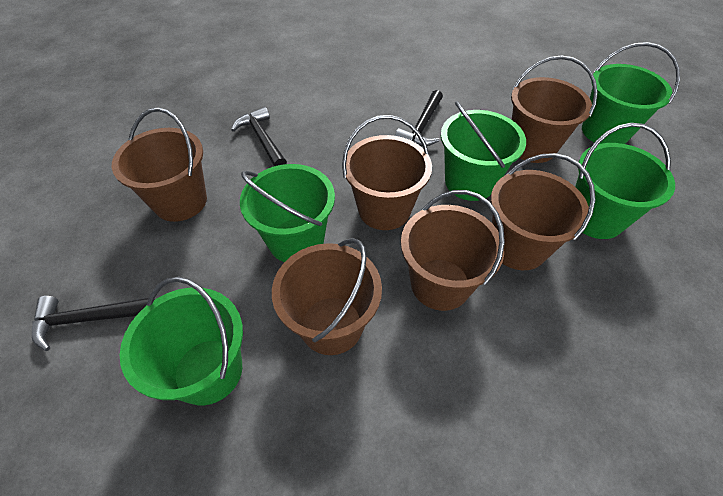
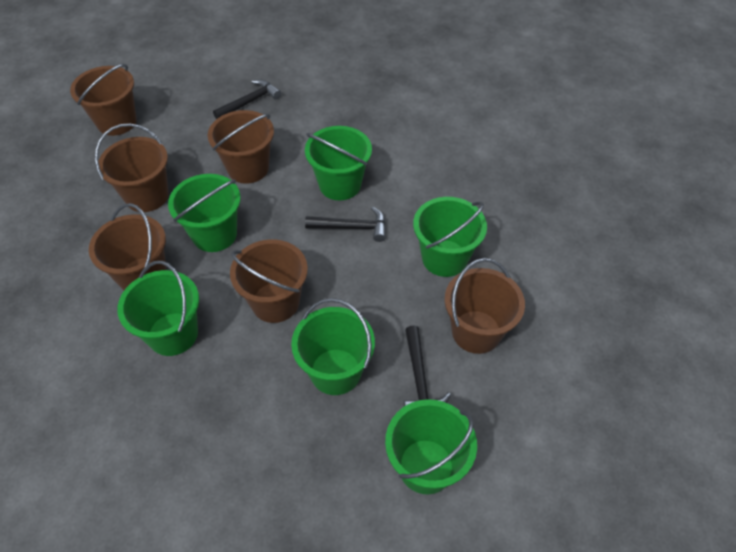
green bucket: [120,276,243,405] [240,164,335,262] [441,101,526,201] [575,123,675,239] [582,42,680,144] = 5 -> [117,261,199,356] [168,174,241,252] [291,298,375,395] [305,126,372,200] [385,399,477,494] [413,197,487,277] = 6

